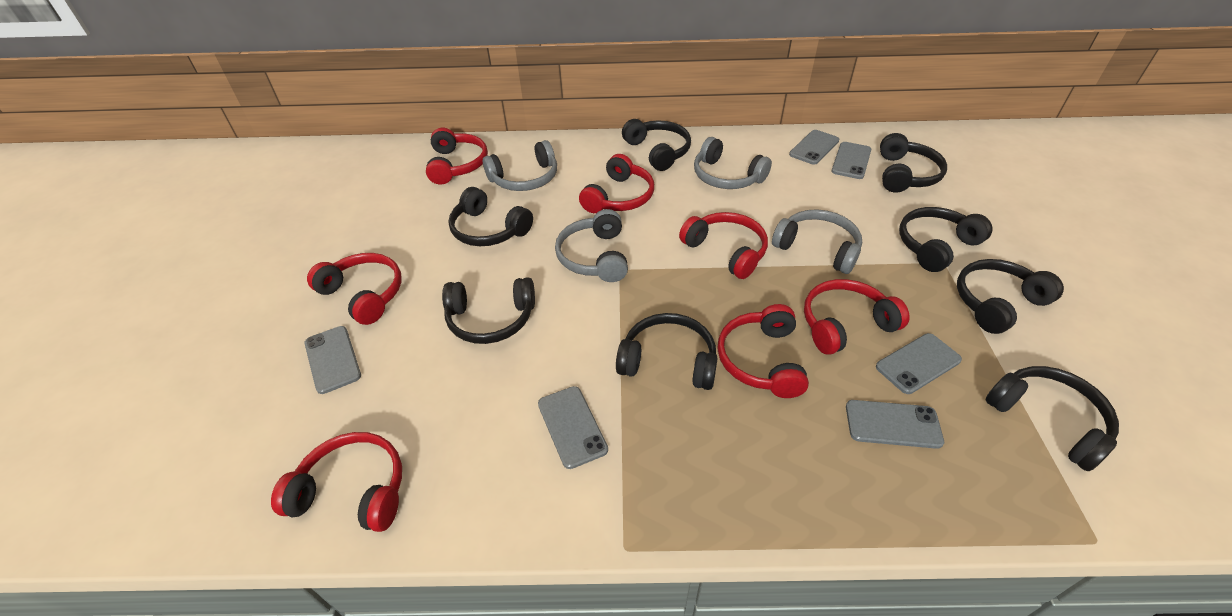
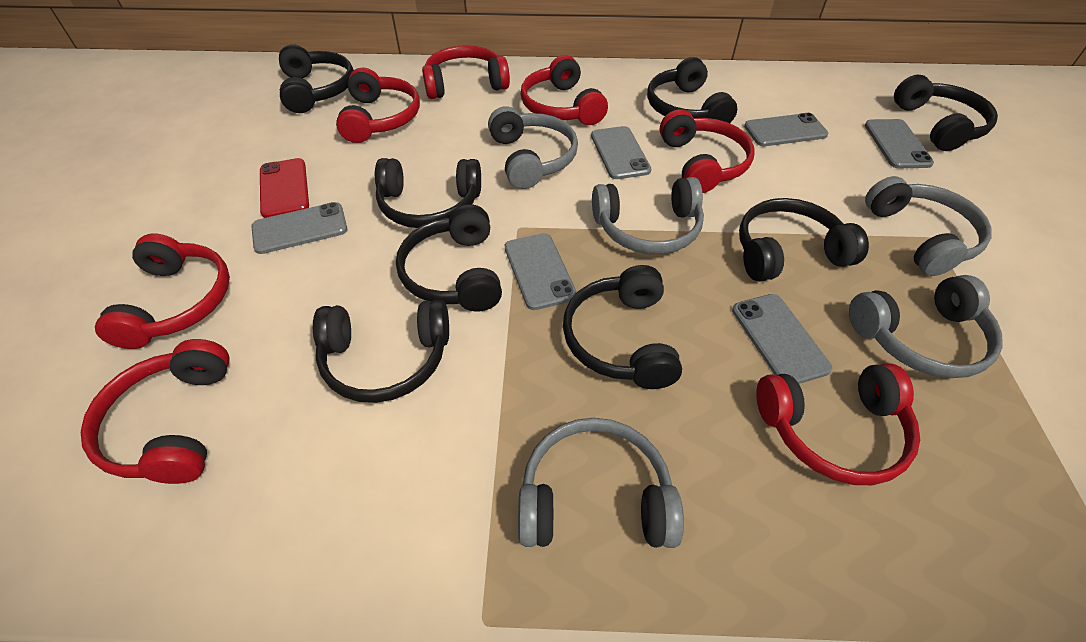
grey headphones: [483,140,557,191] [555,209,628,282] [694,137,772,189] [772,209,862,274] = 4 -> [488,106,578,189] [518,418,684,548] [592,177,704,254] [849,275,1003,378] [865,176,992,276] = 5
red phone: none = 0 -> [260,158,309,218] = 1

